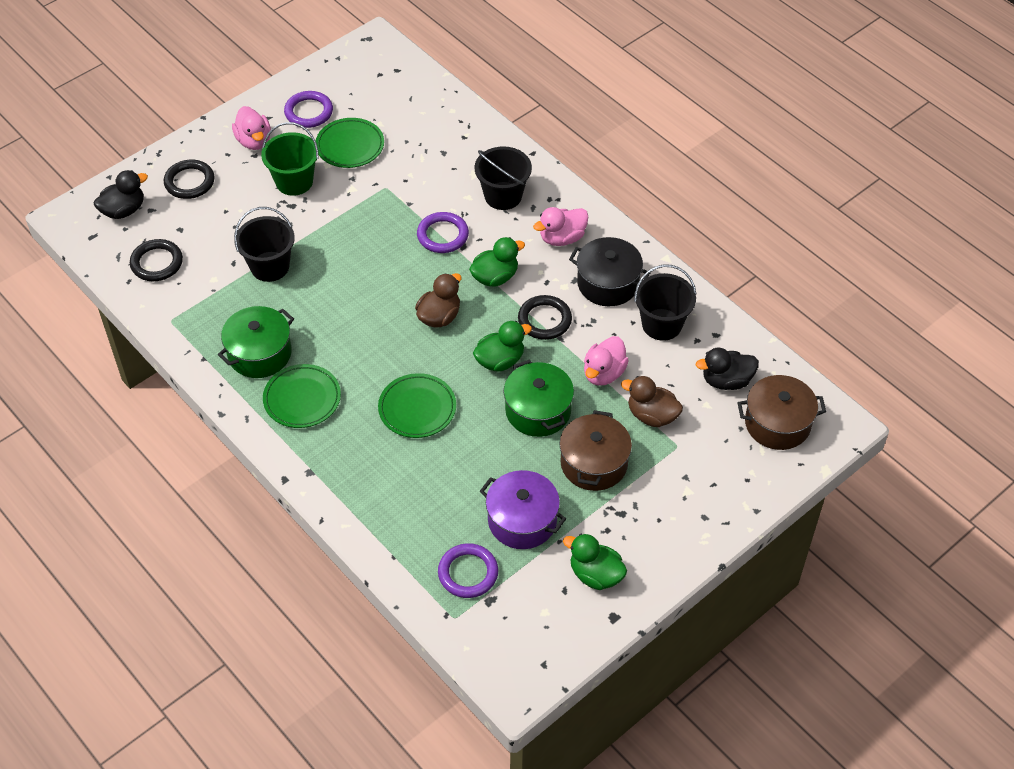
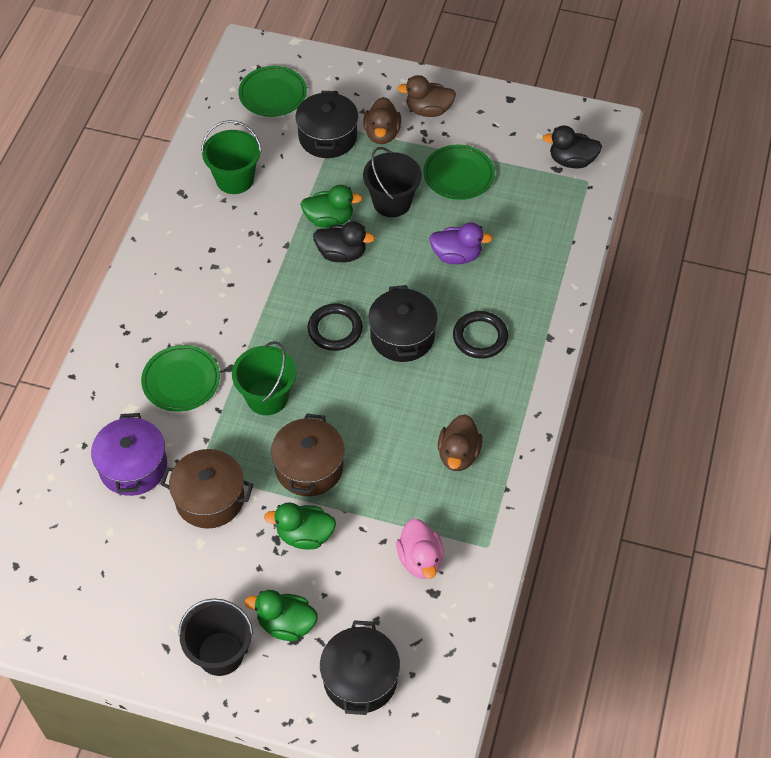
black bucket: [234,207,295,282] [474,146,532,210] [634,265,696,341] = 3 -> [178,598,253,676] [363,147,422,217] = 2
black pot: [569,237,650,306] = 1 -> [296,91,358,158] [320,620,400,715] [368,285,438,362] = 3
black ring: [130,239,183,281] [164,160,215,199] [518,295,572,340] = 3 -> [307,303,363,351] [453,311,508,359] = 2
brown duck: [415,273,461,328] [621,376,683,427] = 2 -> [363,97,401,144] [397,75,456,117] [438,414,482,471] = 3
green bucket: [261,122,319,196] = 1 -> [201,120,262,194] [232,341,296,415] = 2
green pot: [218,306,294,378] [504,359,574,437] = 2 -> none = 0
pink duck: [232,106,271,150] [533,207,588,246] [584,336,629,386] = 3 -> [396,519,444,579] = 1
purple duck: none = 0 -> [429,223,493,264] = 1
purple ring: [284,91,333,128] [417,212,469,253] [438,543,498,598] = 3 -> none = 0

